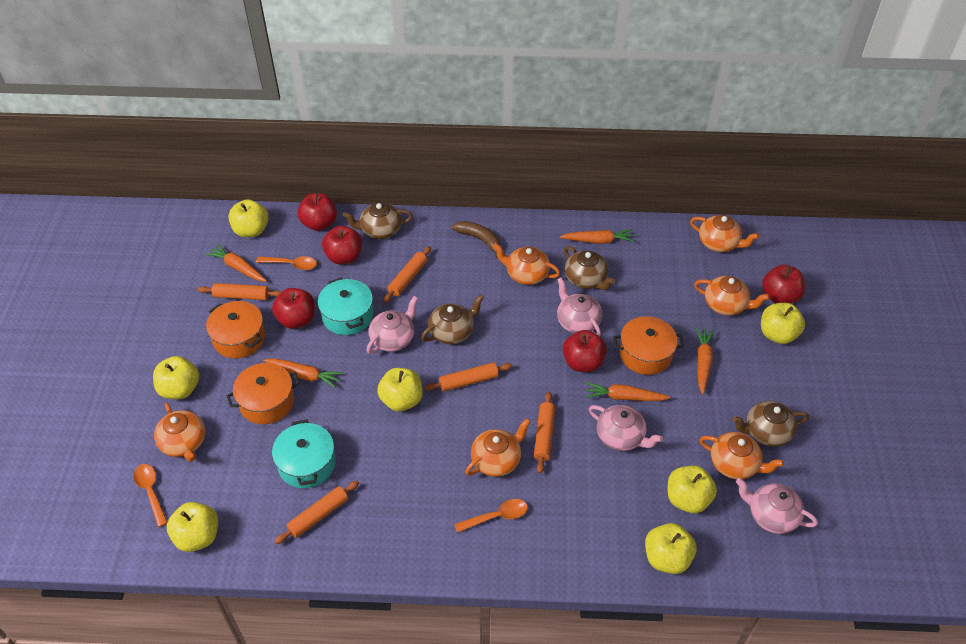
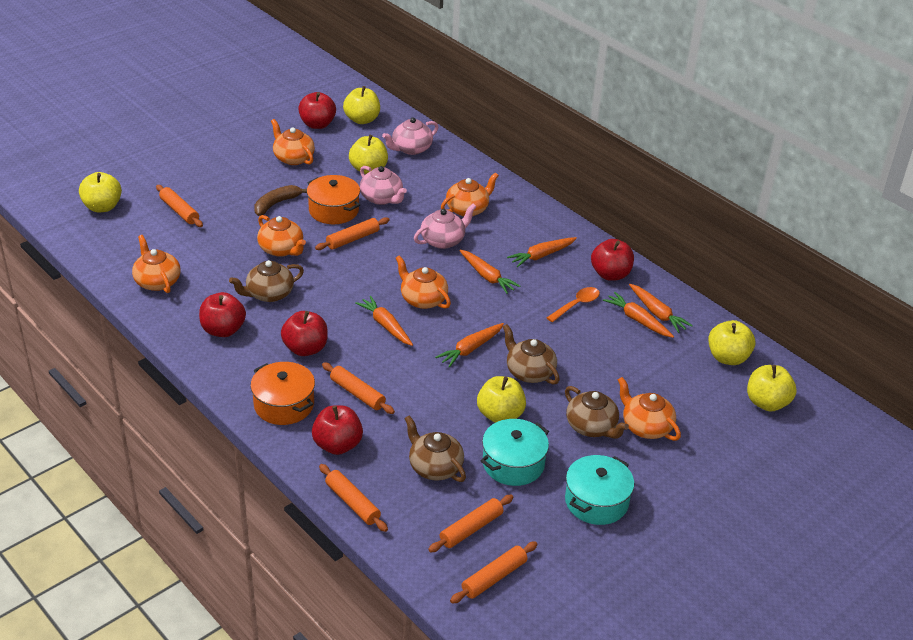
orange carrot: [205,243,267,282] [263,358,343,388] [560,229,634,244] [585,382,671,401] [695,327,714,394] = 5 -> [355,296,413,346] [435,323,504,368] [459,250,521,294] [507,237,577,267] [603,292,674,338] [629,284,693,333] = 6
orange pot: [206,301,265,358] [226,363,300,424] [613,316,684,375] = 3 -> [250,362,315,425] [307,175,360,224] = 2
orange rolling pin: [198,283,281,300] [274,481,359,544] [383,246,431,303] [424,363,512,392] [534,391,555,474] = 5 -> [156,185,203,227] [315,217,390,250] [319,464,388,532] [322,362,395,414] [428,495,513,552] [450,541,538,604] = 6
orange spoon: [133,464,167,527] [256,256,317,270] [454,499,528,533] = 3 -> [547,287,600,322] = 1
pink teapot: [367,296,418,354] [557,277,602,337] [589,405,663,451] [736,478,818,534] = 4 -> [360,166,407,205] [382,118,438,155] [414,204,476,249] = 3
yellow apple: [153,356,199,399] [167,502,218,552] [228,199,269,238] [377,368,423,411] [645,523,697,574] [668,465,717,513] [761,303,805,344] = 7 -> [79,172,122,212] [343,86,380,124] [349,135,388,174] [477,376,526,423] [708,320,755,365] [747,365,796,411] = 6

